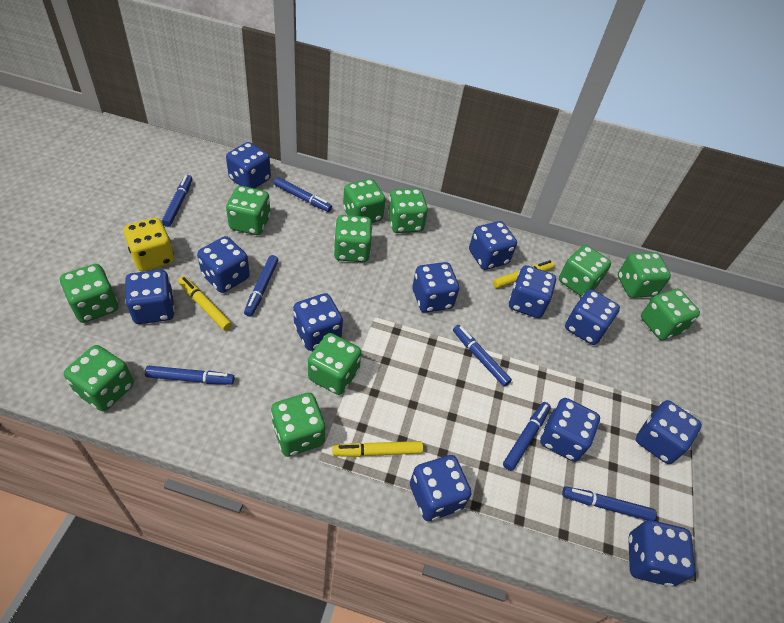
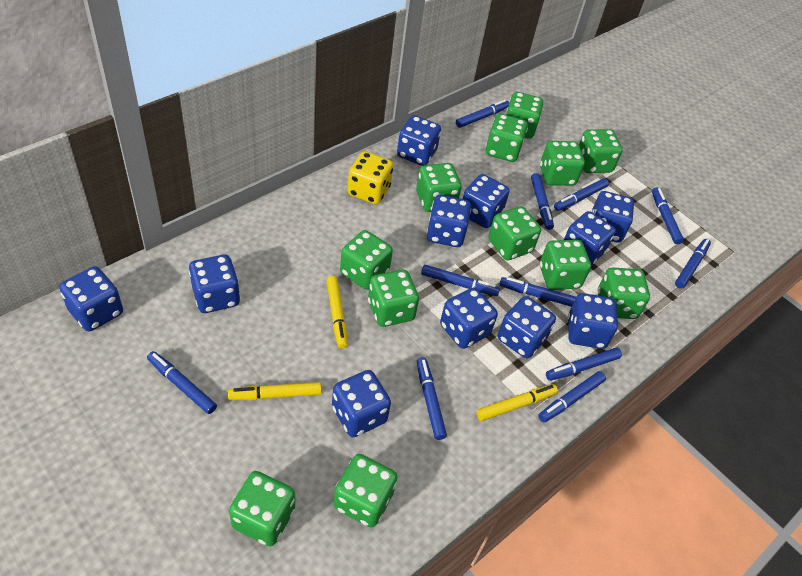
blue dice: [125,270,175,324] [197,236,250,293] [226,142,271,189] [293,293,343,351] [410,455,471,521] [412,262,459,313] [469,221,517,270] [509,265,556,318] [540,398,600,462] [565,289,620,345] [628,520,695,587] [636,400,702,464] = 12 -> [59,266,123,332] [189,255,240,313] [332,370,391,437] [397,115,441,166] [427,195,471,247] [440,287,498,349] [463,174,510,228] [498,296,556,358] [564,211,616,265] [568,293,618,349] [591,191,634,243] = 11
blue marker: [145,366,235,385] [162,175,192,227] [244,255,278,317] [274,177,332,212] [453,325,512,387] [503,402,551,471] [563,486,657,521] = 7 -> [147,351,217,414] [417,357,447,440] [421,265,500,296] [456,100,509,128] [500,277,576,307] [531,173,554,230] [538,371,606,422] [546,348,622,381] [554,178,609,211] [652,187,684,244] [675,239,711,289] = 11
green dice: [60,264,118,323] [64,345,134,411] [226,186,270,235] [271,393,326,457] [308,333,362,395] [334,215,372,262] [343,179,386,223] [387,188,428,233] [559,245,611,297] [618,252,671,298] [641,289,700,340] = 11 -> [229,471,295,546] [334,454,397,528] [340,230,393,290] [368,270,419,327] [416,163,462,212] [486,114,528,162] [488,206,541,260] [506,92,543,139] [540,141,585,186] [540,240,591,290] [579,129,623,173] [598,267,650,319] = 12

